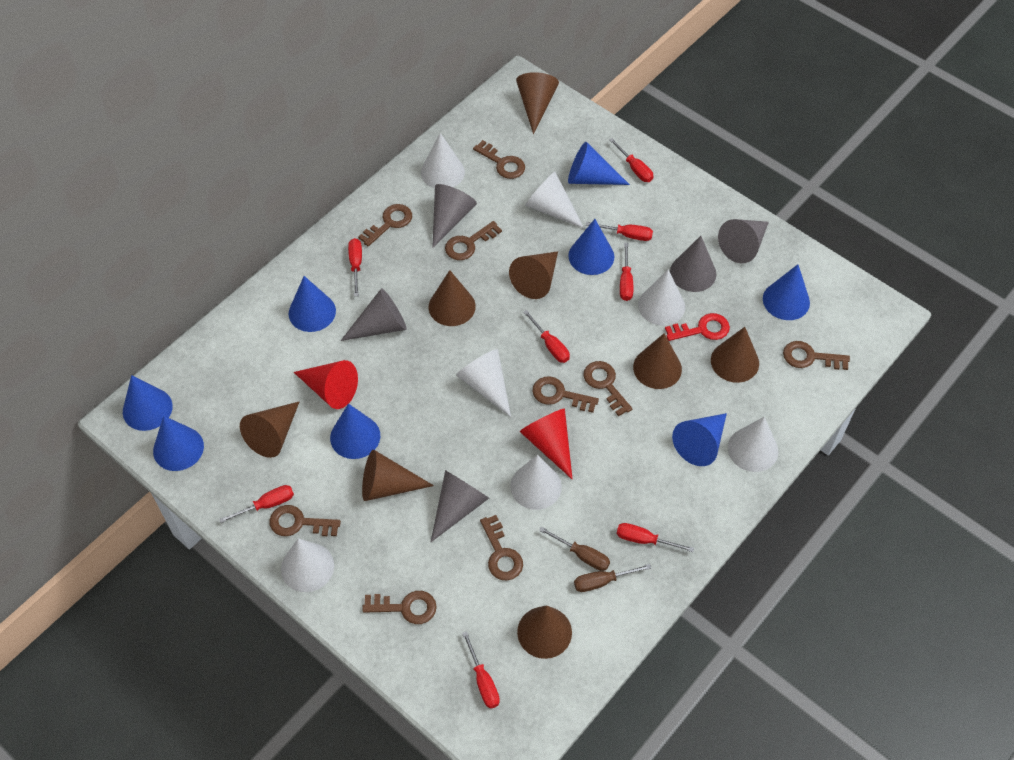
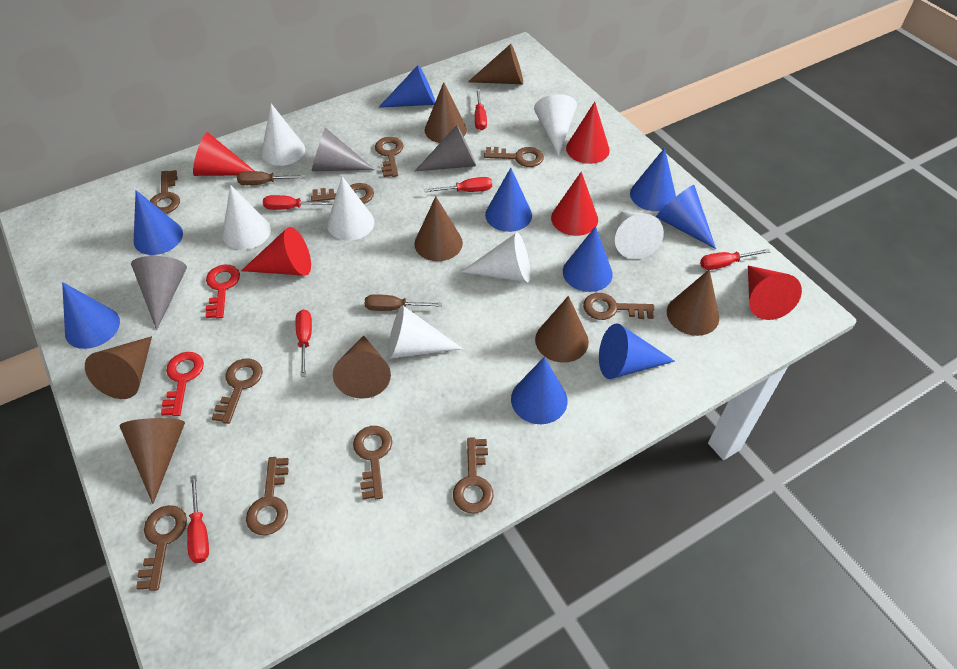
blue cone: [123,375,173,431] [153,416,204,471] [289,276,336,332] [330,404,380,459] [568,142,630,185] [568,219,614,275] [672,413,727,466] [763,264,810,320] = 8 -> [62,282,120,349] [134,190,183,255] [378,65,435,108] [485,168,532,232] [511,357,567,424] [563,226,613,292] [599,324,675,379] [630,148,676,211] [656,185,716,249] = 9
brown key: [269,505,341,536] [358,204,412,246] [362,591,437,624] [445,221,502,260] [473,140,525,179] [480,515,523,580] [532,376,599,413] [583,361,632,416] [783,341,850,370] = 9 -> [136,505,187,591] [150,170,180,214] [212,358,263,424] [246,457,289,535] [311,183,374,204] [353,426,392,500] [375,137,404,177] [453,438,494,514] [484,147,544,167] [583,293,654,320] = 10
grey cone: [341,288,407,341] [431,470,489,542] [432,184,477,248] [670,236,717,292] [718,219,769,263] = 5 -> [131,256,187,330] [312,128,375,171] [415,125,476,171] = 3
red cone: [294,360,358,409] [520,409,573,479] = 2 -> [193,132,254,176] [241,227,311,276] [551,171,598,236] [566,102,610,164] [748,266,802,320] = 5
red key: [665,313,730,341] = 1 -> [161,352,204,416] [205,265,240,319] = 2
red screwdriver: [219,485,294,523] [348,238,362,296] [462,631,500,709] [523,310,570,363] [586,222,653,241] [609,138,653,182] [617,523,694,552] [620,243,633,301] = 8 -> [187,475,209,563] [263,195,333,210] [296,310,312,377] [424,177,492,192] [475,89,487,130] [700,249,770,270] = 6

